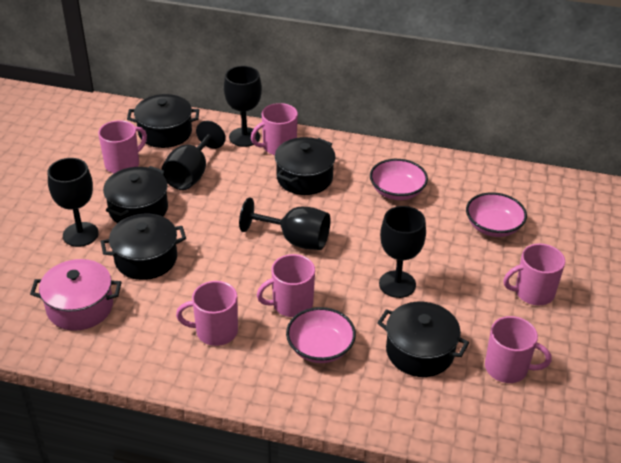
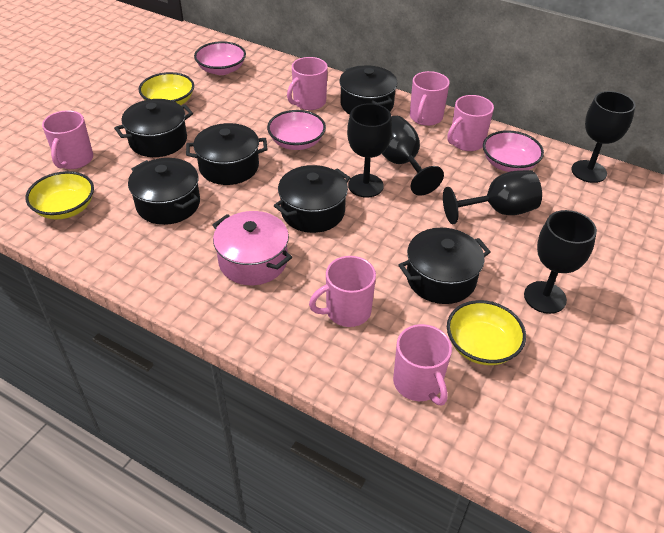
black pot: [101,214,186,280] [103,166,168,223] [127,94,199,148] [275,137,336,195] [377,302,469,377] = 5 -> [114,99,193,157] [128,158,200,225] [186,123,267,185] [274,165,350,233] [339,65,397,115] [399,228,491,304] = 6
yellow bowl: none = 0 -> [25,171,94,219] [138,72,194,105] [447,300,526,365] = 3

